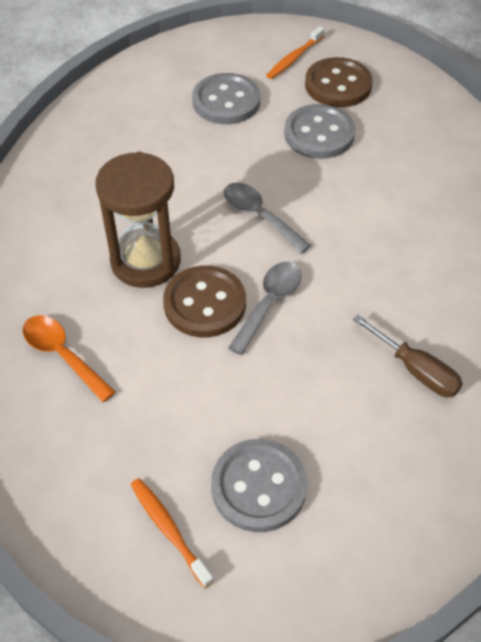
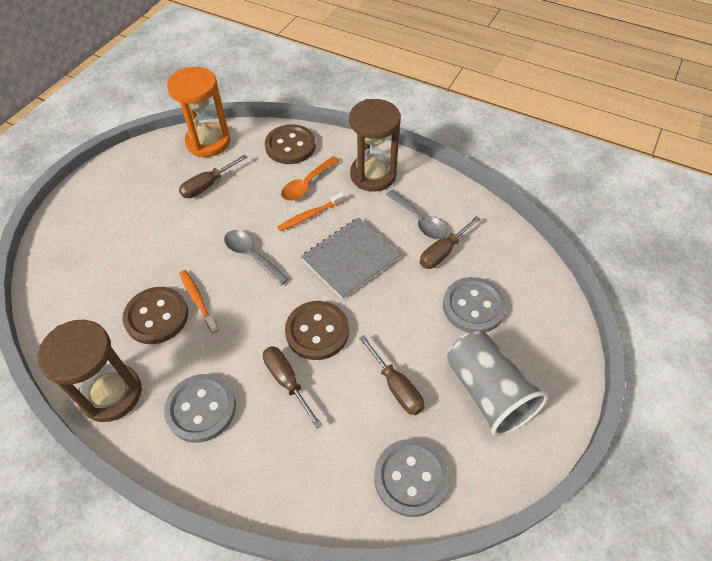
brown button: [163,266,246,337] [305,57,373,107] = 2 -> [123,287,188,344] [265,124,316,164] [285,301,349,360] = 3
brown hourglass: [95,152,181,288] = 1 -> [37,320,142,422] [349,99,401,192] = 2
brown screwdriver: [353,315,463,397] = 1 -> [179,154,248,198] [263,346,322,429] [359,335,424,415] [420,216,480,269] = 4
grey cup: none = 0 -> [446,331,548,436] = 1
grey notebook: none = 0 -> [301,218,401,300] = 1
orange hourglass: none = 0 -> [167,67,230,157] = 1

